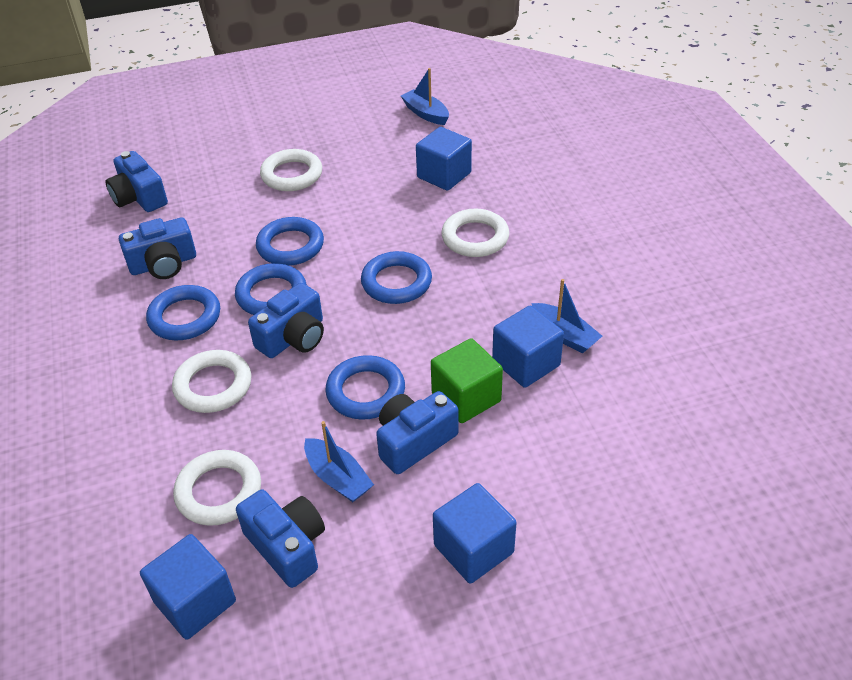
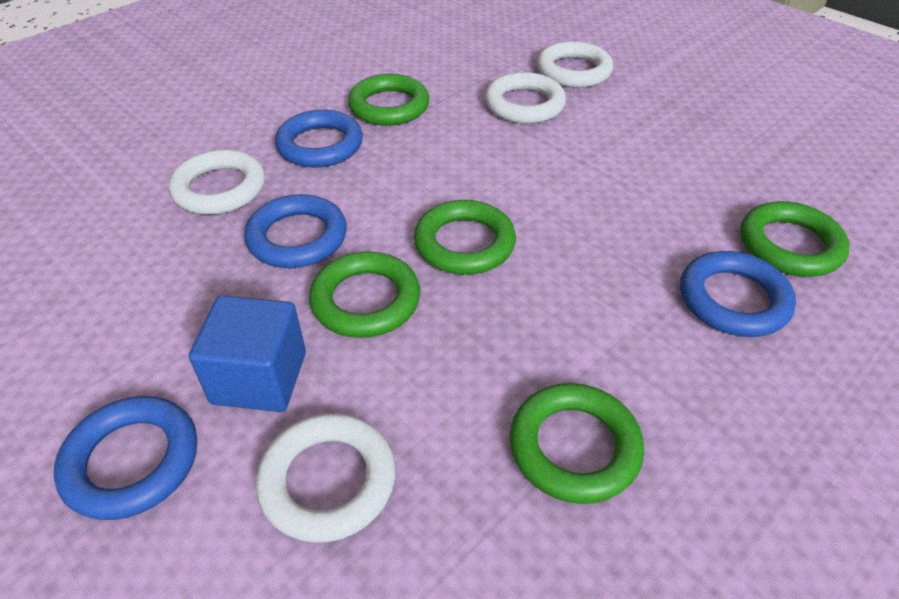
blue boat: [304,421,374,502] [401,68,449,125] [531,279,602,353] = 3 -> none = 0
blue camera: [105,151,168,212] [119,217,196,279] [236,490,325,588] [248,283,324,358] [376,391,459,474] = 5 -> none = 0
blue cube: [140,534,236,640] [416,127,472,191] [433,483,517,584] [492,306,564,388] = 4 -> [189,295,306,412] = 1
blue ring: [146,285,220,340] [235,263,307,315] [256,217,324,266] [325,355,405,420] [361,251,432,304] = 5 -> [54,396,197,520] [244,194,347,268] [275,110,363,167] [680,251,796,337] = 4
green cube: [431,338,503,423] = 1 -> none = 0
green ring: none = 0 -> [309,251,420,338] [348,74,429,126] [414,200,516,275] [510,383,644,504] [740,201,850,277] = 5

